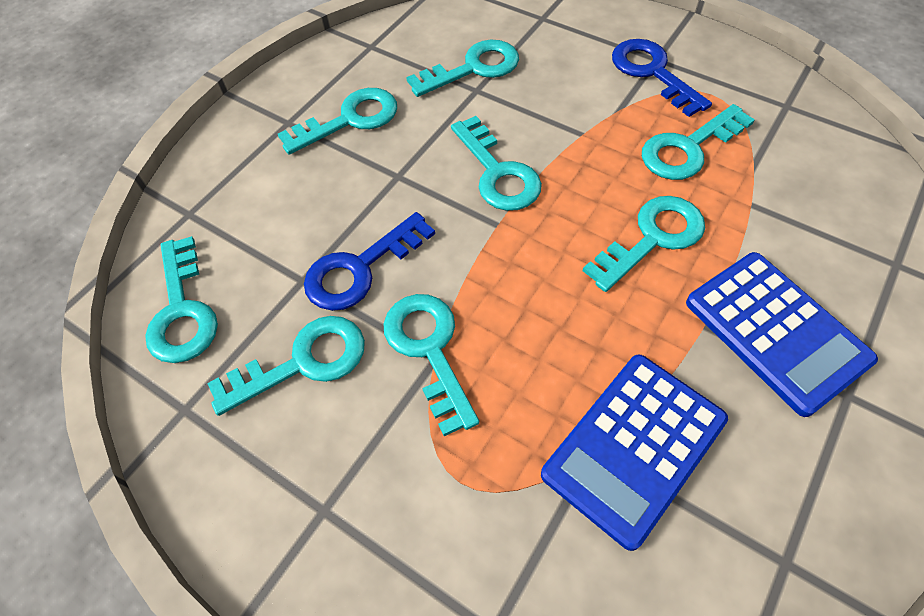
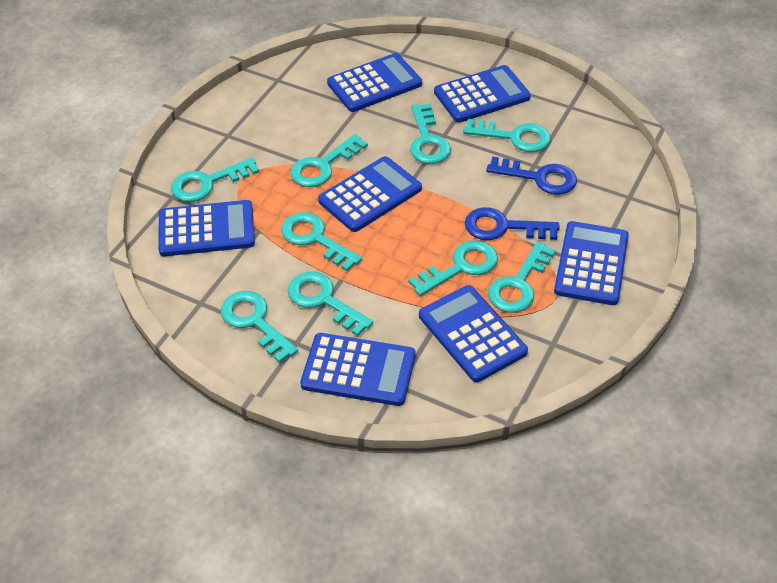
blue calculator: [541,355,728,551] [686,252,878,417] = 2 -> [158,200,255,256] [300,333,416,406] [318,156,422,232] [327,53,422,112] [419,285,528,382] [434,65,531,123] [554,221,629,305] = 7
turquoise key: [145,236,218,363] [207,316,365,416] [278,88,397,155] [383,294,479,436] [406,40,519,97] [451,116,542,211] [583,196,705,292] [642,104,755,180] = 8 -> [171,158,259,202] [221,291,298,363] [281,212,362,271] [288,272,373,336] [290,134,368,187] [408,240,498,296] [410,104,451,164] [463,119,551,152] [488,242,556,313] = 9

